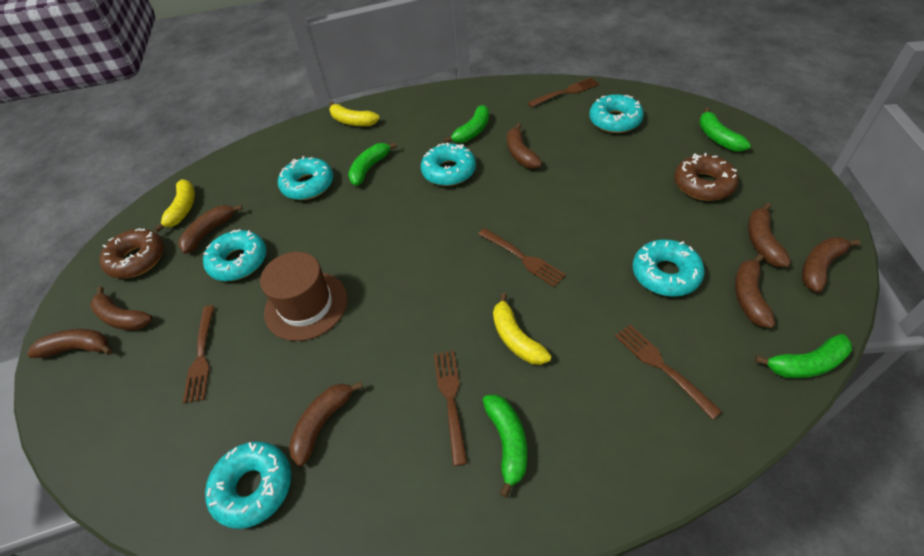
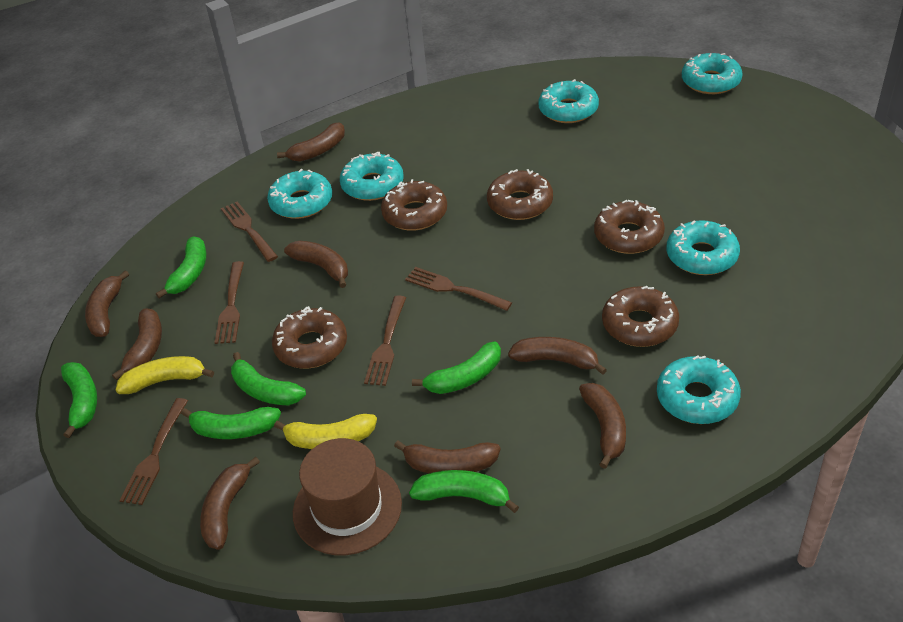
brown donut: [99,228,164,278] [674,153,739,201] = 2 -> [272,306,347,369] [381,179,447,231] [487,169,553,220] [594,200,665,254] [602,286,679,347] = 5
green banana: [348,142,397,186] [444,105,489,143] [483,395,527,498] [699,107,751,151] [755,334,852,378] = 5 -> [61,362,97,438] [156,236,206,299] [181,407,281,439] [231,352,306,405] [409,470,519,513] [412,342,501,394] = 6
yellow banana: [154,179,195,232] [329,101,380,126] [493,293,551,365] = 3 -> [115,356,214,394] [274,414,377,449] = 2

